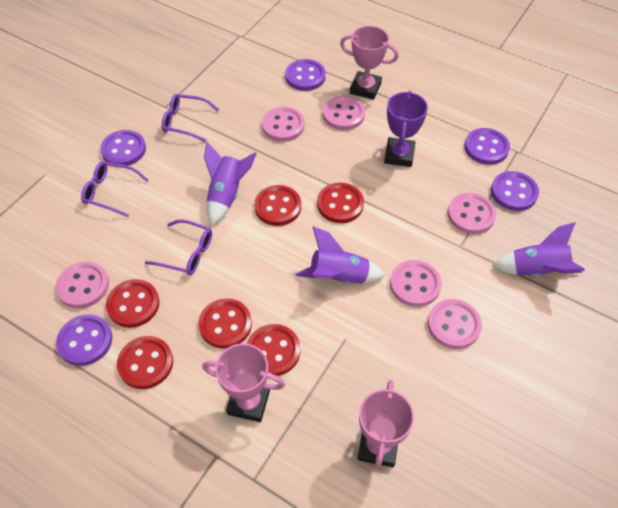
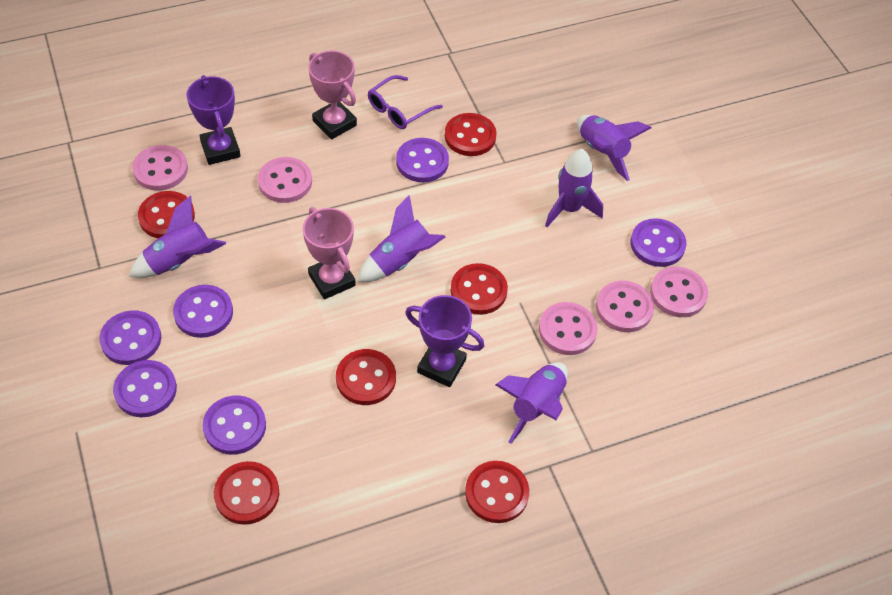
pink button: [56,261,109,308] [262,106,305,142] [323,96,365,130] [390,260,442,307] [428,299,482,349] [448,193,496,234] = 6 -> [132,145,188,191] [258,157,312,203] [539,302,597,355] [596,281,654,332] [650,267,708,317] = 5
pink trophy: [202,343,285,422] [340,26,399,100] [358,380,414,467] = 3 -> [303,207,356,299] [308,51,357,140] = 2
purple button: [56,314,112,366] [100,130,146,166] [285,59,326,91] [464,128,510,165] [491,171,539,211] = 5 -> [99,310,161,365] [113,360,177,417] [173,285,233,338] [202,395,266,455] [396,138,449,182] [630,218,686,267] = 6
purple glasses: [81,161,148,217] [145,219,212,275] [162,94,219,142] = 3 -> [368,75,443,129] = 1
purple rocket: [204,142,257,226] [296,226,385,284] [492,222,585,277] = 3 -> [129,196,226,278] [357,195,445,282] [495,362,568,444] [545,149,603,227] [577,115,651,181] = 5
purple trophy: [384,91,428,167] = 1 -> [187,75,241,165] [405,295,484,387] = 2

